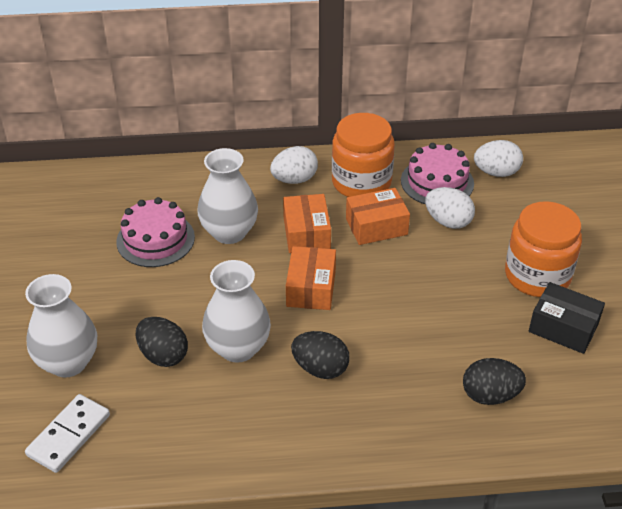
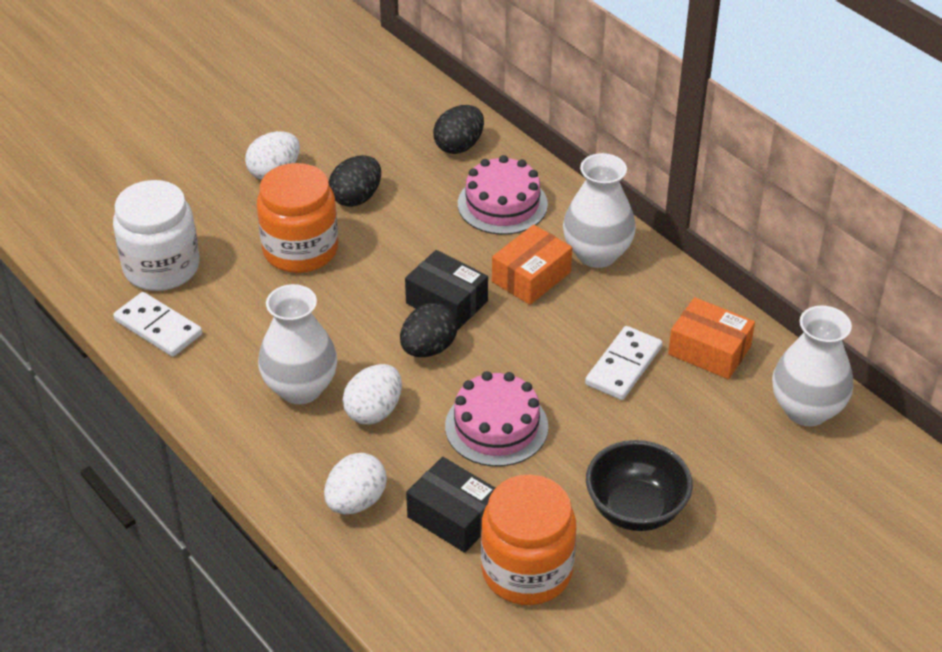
black bowl: none = 0 -> [586,440,693,531] = 1
black box: [529,282,605,354] = 1 -> [405,250,488,330] [406,457,495,553] = 2
orange box: [283,194,331,253] [286,246,336,310] [346,188,410,245] = 3 -> [492,225,572,305] [668,297,755,379] = 2
white domino: [25,394,110,473] = 1 -> [113,292,202,357] [585,326,663,400] = 2
white jar: none = 0 -> [113,180,200,291] = 1

